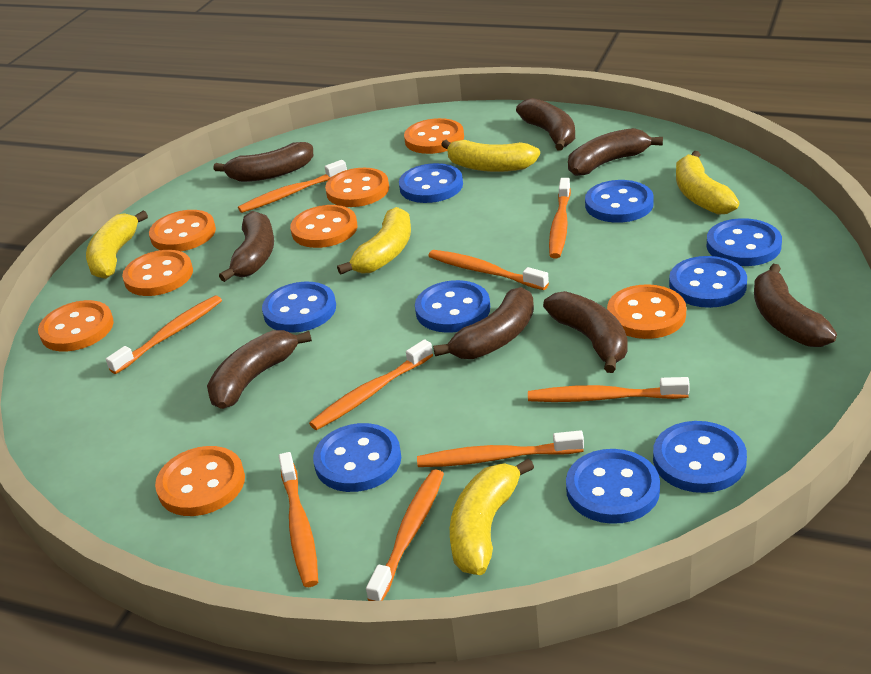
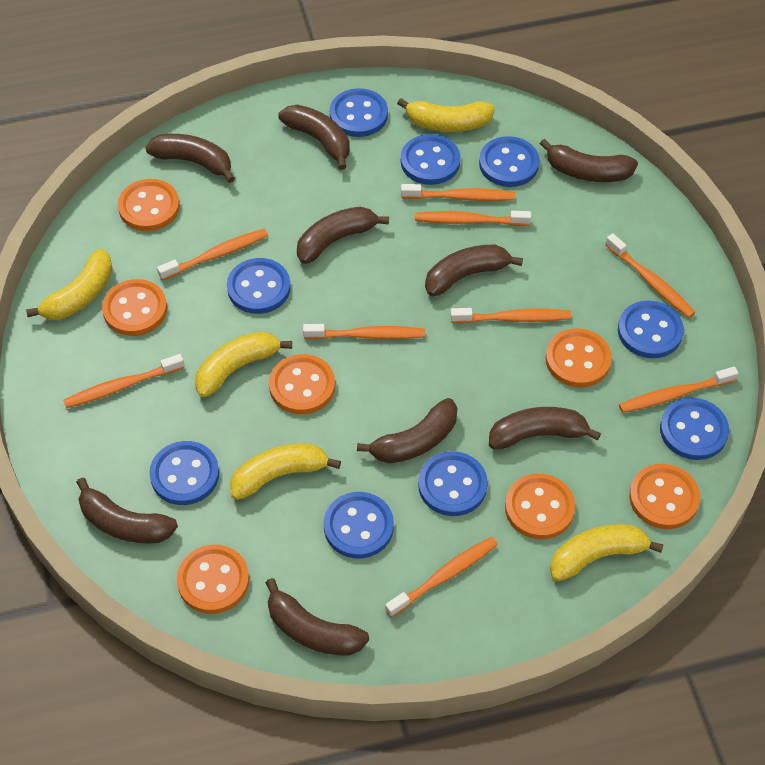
brown banana: [207,330,312,409] [213,142,313,182] [219,211,274,282] [433,287,534,359] [516,98,575,150] [543,291,627,373] [568,128,663,176] [754,264,837,347] = 8 -> [76,477,178,543] [145,134,235,183] [265,578,369,656] [278,105,350,170] [297,207,389,264] [357,398,457,463] [425,245,523,296] [489,407,601,449] [540,139,638,182] = 9
orange button: [38,300,114,352] [122,250,193,296] [149,210,216,251] [155,446,245,516] [290,205,357,248] [325,168,389,207] [404,118,464,154] [607,284,686,339] = 8 -> [102,279,167,336] [118,179,180,231] [177,544,249,614] [269,354,335,414] [505,473,575,539] [545,328,612,387] [629,464,700,529] = 7

